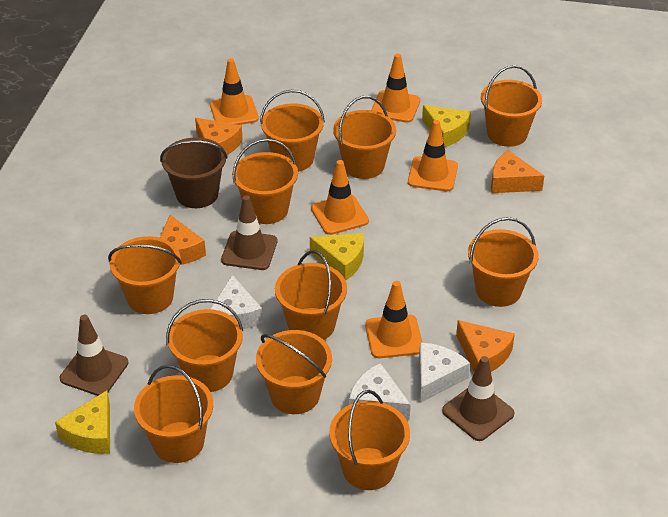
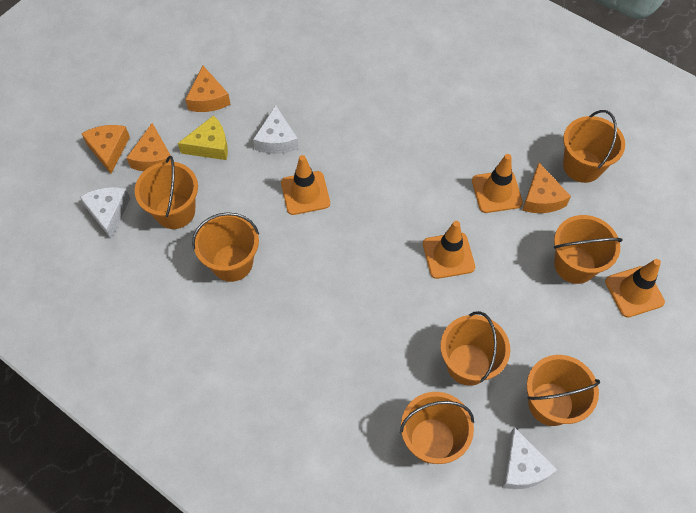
brown bucket: [160,137,228,208] = 1 -> none = 0
brown traffic cone: [60,315,129,396] [221,195,277,270] [442,356,515,441] = 3 -> none = 0
orange bucket: [108,236,182,314] [134,365,213,463] [166,299,243,392] [232,139,298,224] [256,330,332,414] [260,90,325,172] [275,251,347,340] [329,390,410,490] [333,96,396,179] [468,217,539,307] [481,65,542,147] = 11 -> [135,156,198,229] [192,212,259,282] [400,392,474,464] [440,311,510,386] [527,355,600,426] [554,215,622,284] [563,110,625,183] = 7
orange traffic cone: [210,58,259,125] [311,160,369,235] [365,281,423,358] [371,54,420,123] [408,120,458,191] = 5 -> [281,155,330,215] [423,221,475,279] [472,154,523,213] [605,259,665,318] = 4
yellow cheese: [55,391,110,454] [310,233,364,281] [422,105,471,147] = 3 -> [178,115,228,160] = 1

